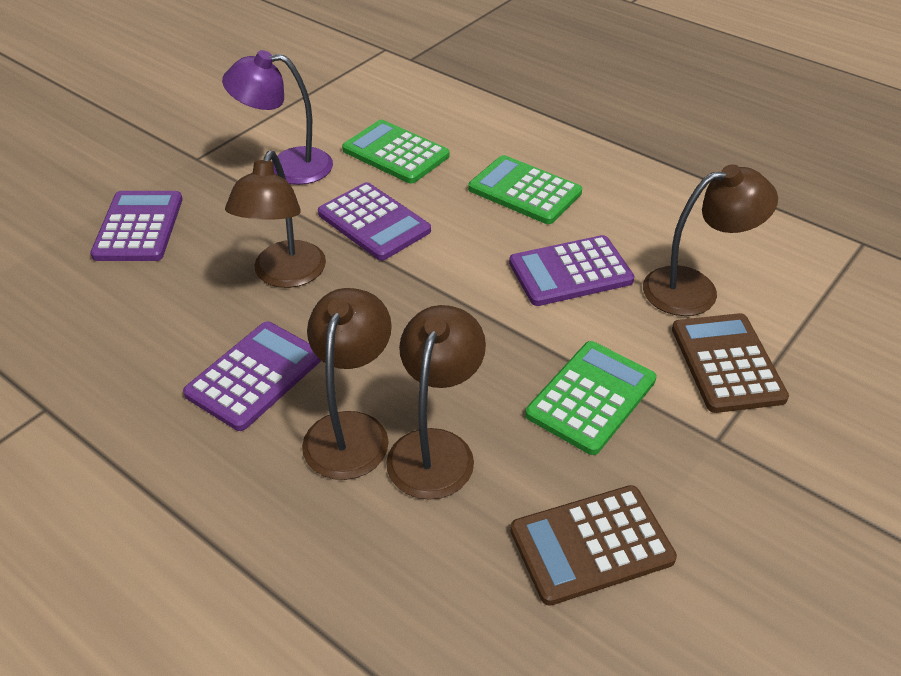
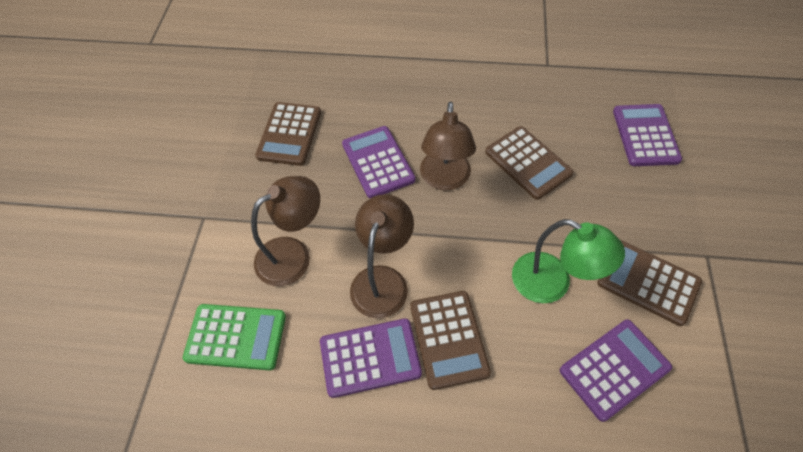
brown calculator: [510,485,677,606] [672,313,789,413] = 2 -> [255,102,321,166] [410,291,491,390] [485,126,574,200] [597,240,702,326] = 4
brown lamp: [225,151,326,288] [302,288,392,480] [386,305,486,500] [643,164,778,316] = 4 -> [251,176,320,286] [350,194,414,318] [420,102,476,190] = 3
green calculator: [342,120,449,184] [468,155,582,224] [525,341,657,455] = 3 -> [183,304,286,370] = 1
green lamp: none = 0 -> [512,219,625,303] = 1
purple lamp: [222,50,333,185] = 1 -> none = 0

